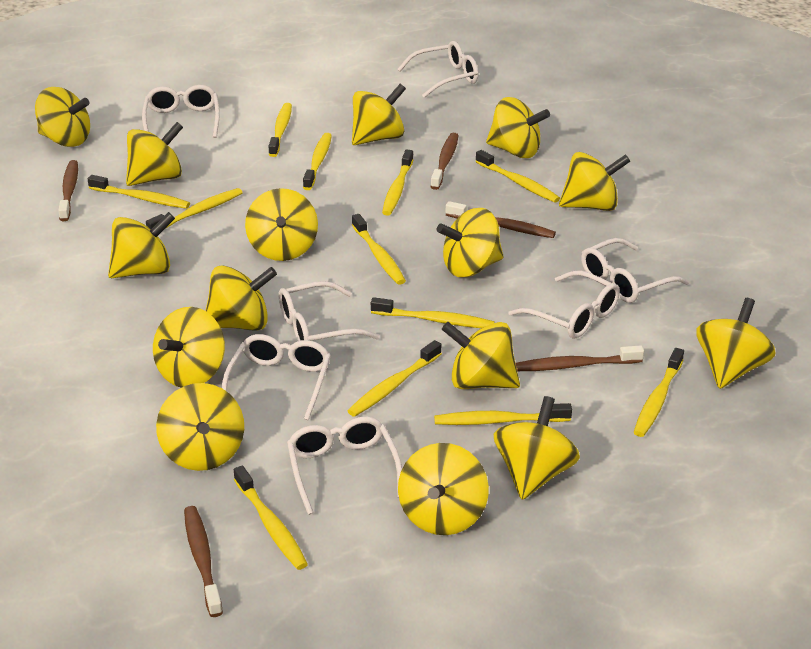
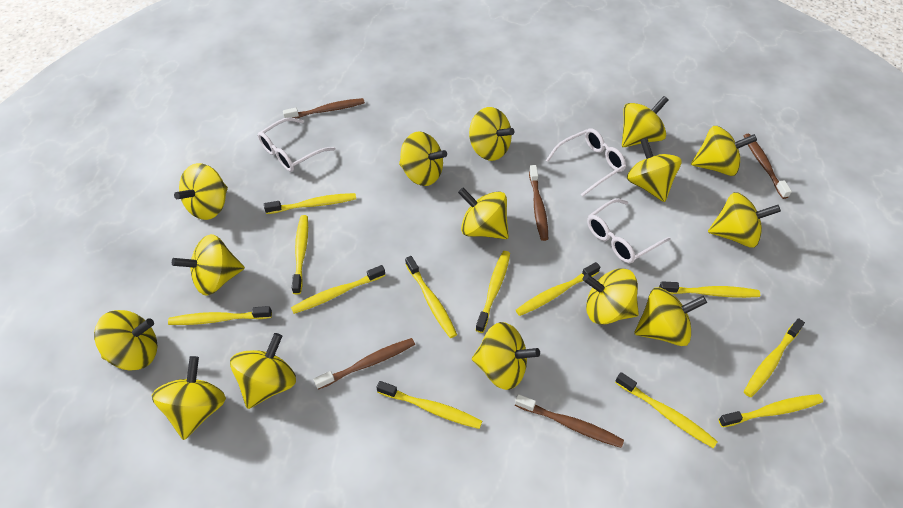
white glasses: [142,85,220,138] [222,334,331,420] [279,281,380,341] [287,417,402,515] [397,41,478,98] [509,270,620,339] [581,238,689,303] = 7 -> [258,117,336,172] [546,128,626,197] [587,198,671,264] = 3

